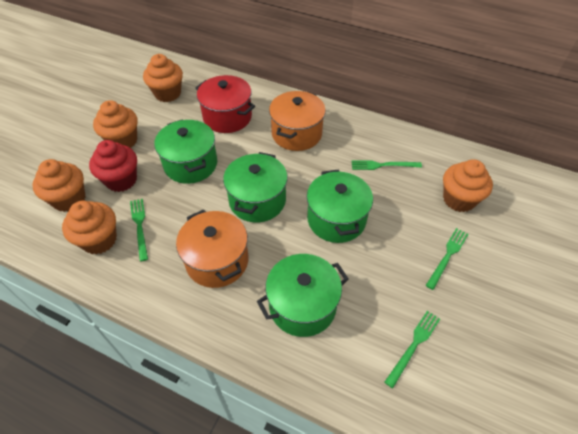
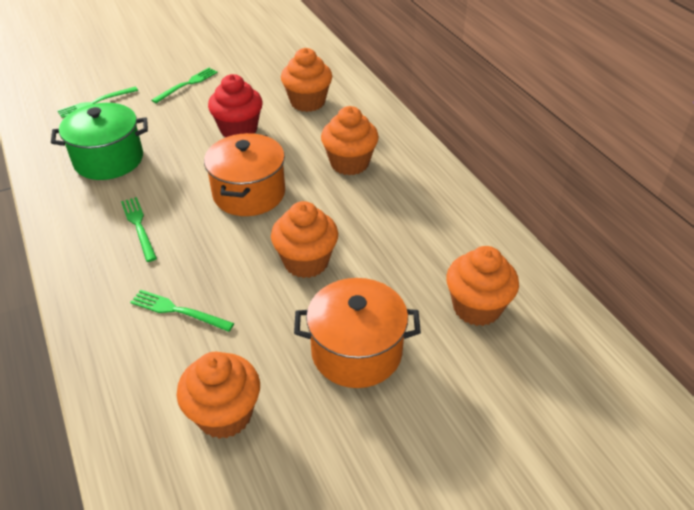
green pot: [154,119,217,184] [223,152,288,223] [257,254,349,337] [307,169,373,243] = 4 -> [51,103,148,180] = 1
red pot: [195,75,255,133] = 1 -> none = 0

